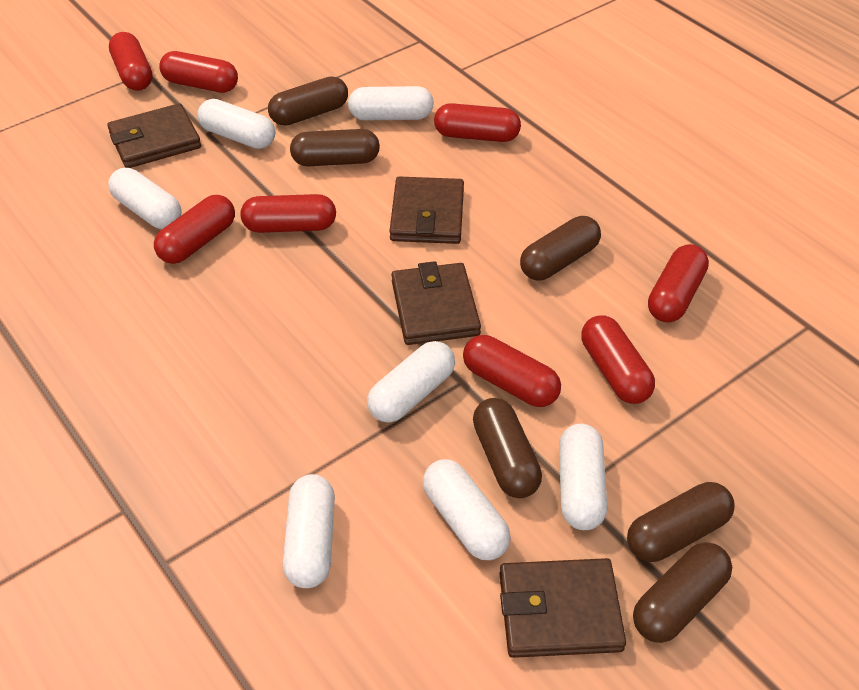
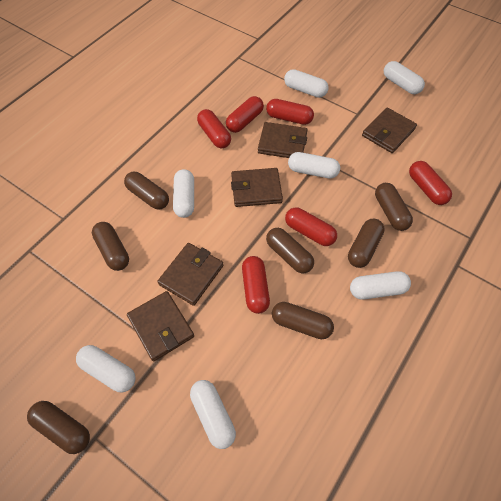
brown capsule: [268,76,348,126] [290,129,380,166] [473,398,542,498] [520,216,601,280] [627,482,735,562] [633,542,732,643] = 6 -> [27,401,90,454] [92,222,129,271] [124,172,169,210] [266,228,314,273] [272,302,334,339] [348,219,385,268] [375,183,413,231] = 7
brown wallet: [107,103,201,168] [389,177,464,244] [391,261,481,345] [499,558,626,658] = 4 -> [127,291,194,361] [157,243,223,306] [231,168,283,207] [258,122,307,158] [362,108,417,153] = 5
red capsule: [109,32,153,91] [154,195,235,264] [159,51,238,93] [241,194,336,233] [434,103,521,142] [463,335,561,407] [581,315,655,404] [648,244,709,322] = 8 -> [197,109,231,148] [226,96,264,133] [242,256,270,314] [266,99,314,125] [285,208,337,246] [409,161,452,205] = 6

